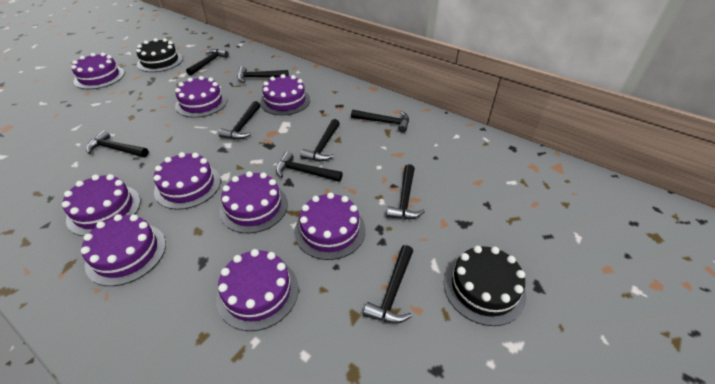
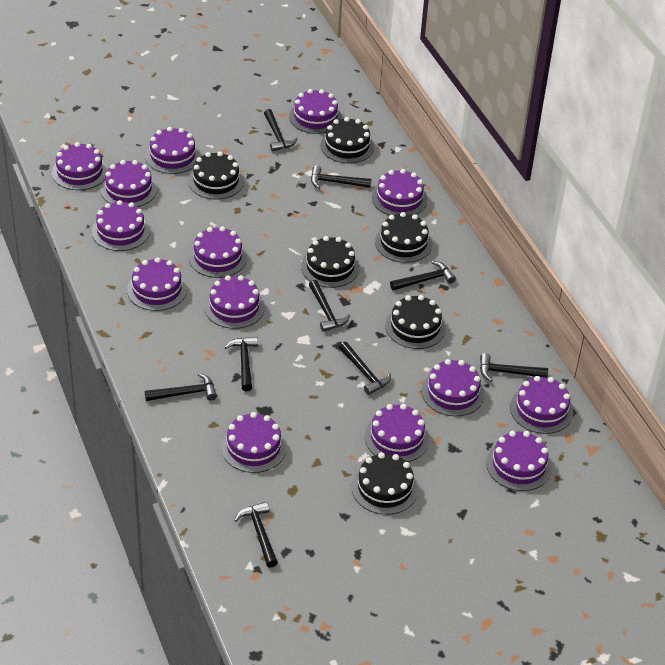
black cake: [136,38,183,72] [444,245,526,326] = 2 -> [188,151,244,200] [301,236,360,288] [320,117,374,163] [352,452,418,515] [375,212,432,263] [385,295,446,349] = 6
purple cake: [62,174,141,236] [71,53,124,89] [81,214,166,286] [154,152,221,210] [175,76,227,118] [216,249,299,331] [219,171,288,233] [260,74,310,115] [295,192,365,260] = 9 -> [52,142,108,190] [92,200,150,251] [101,160,157,207] [127,257,187,311] [145,127,200,174] [189,226,247,278] [204,275,265,329] [221,412,287,473] [289,89,342,134] [365,404,429,462] [372,169,428,216] [422,359,485,416] [486,431,552,491] [510,376,573,434] = 14

